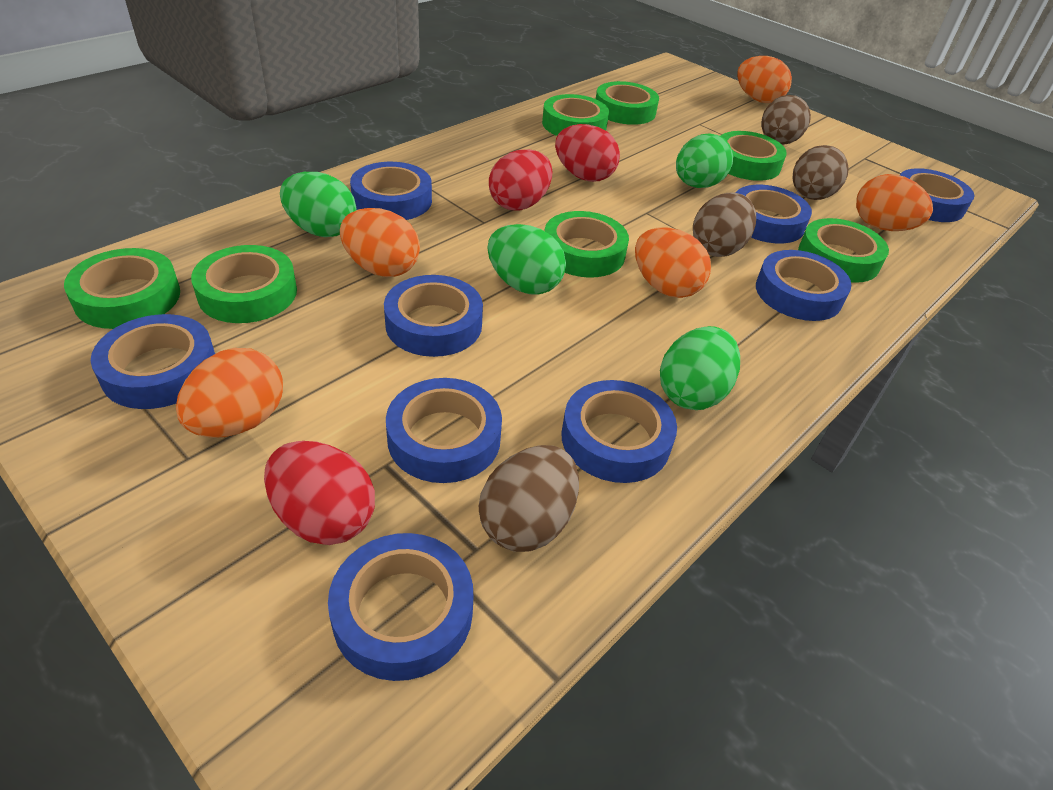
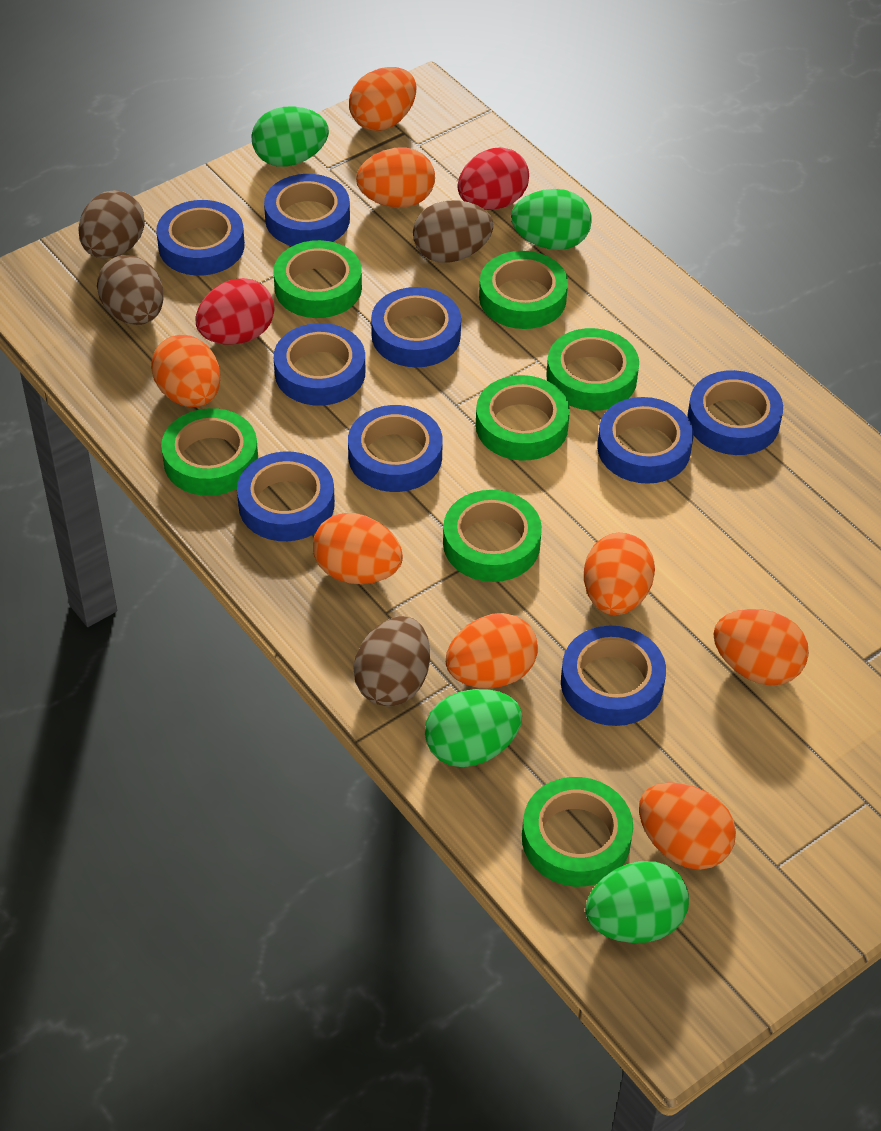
orange egg: [176,348,283,438] [340,208,420,277] [635,227,711,298] [737,56,792,103] [856,174,933,231] = 5 -> [151,335,221,407] [313,513,403,584] [349,67,416,131] [356,147,435,208] [446,613,538,688] [584,533,655,615] [639,782,736,870] [713,609,809,685] = 8
red egg: [264,441,375,545] [489,149,552,210] [555,124,620,182] = 3 -> [196,278,274,345] [457,147,529,210] = 2

